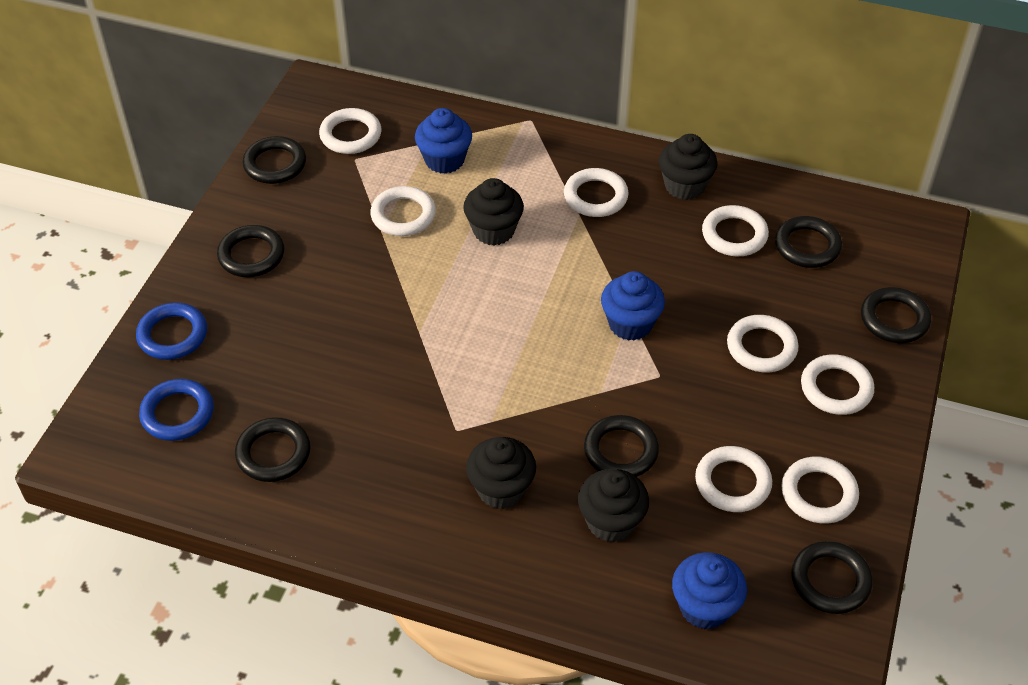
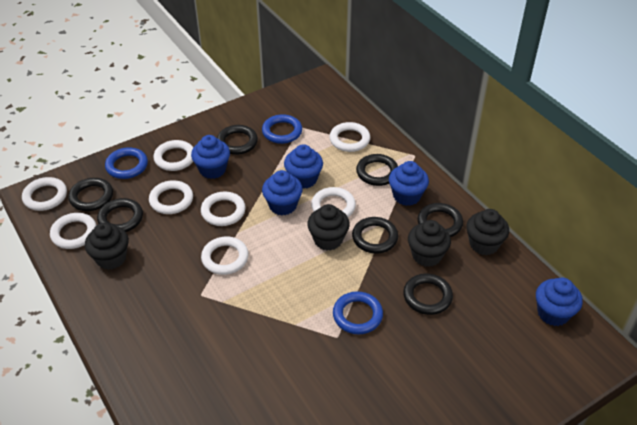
blue cupcake: [415,108,472,174] [601,271,665,341] [672,552,747,630] = 3 -> [191,135,230,179] [262,170,303,215] [284,144,323,189] [389,161,429,206] [536,277,583,326] = 5
blue ring: [136,303,207,360] [139,379,214,441] = 2 -> [105,147,148,179] [262,114,302,144] [333,291,383,334] = 3

